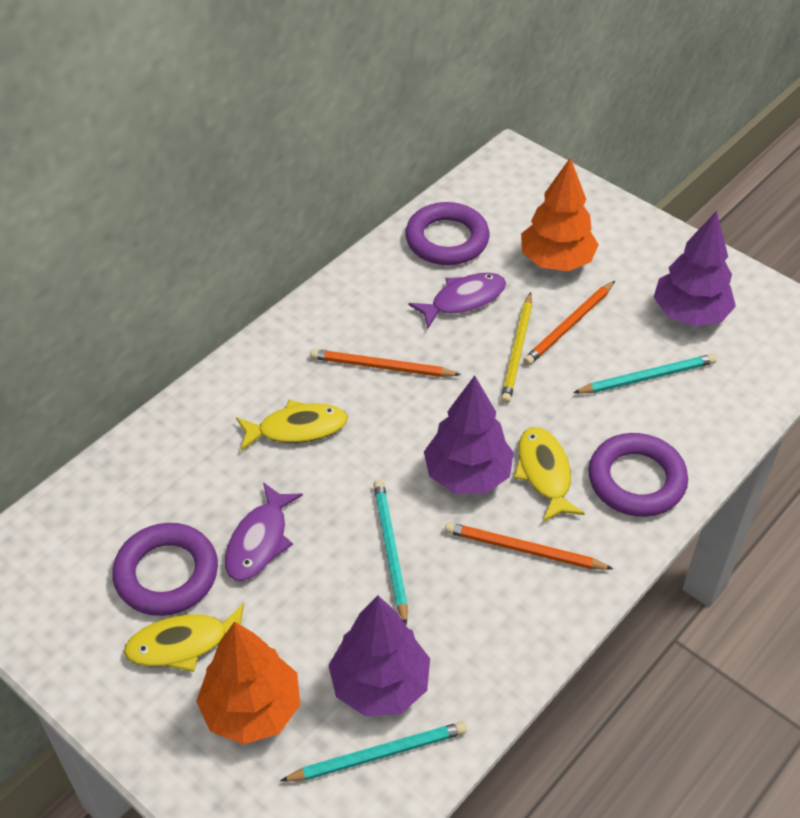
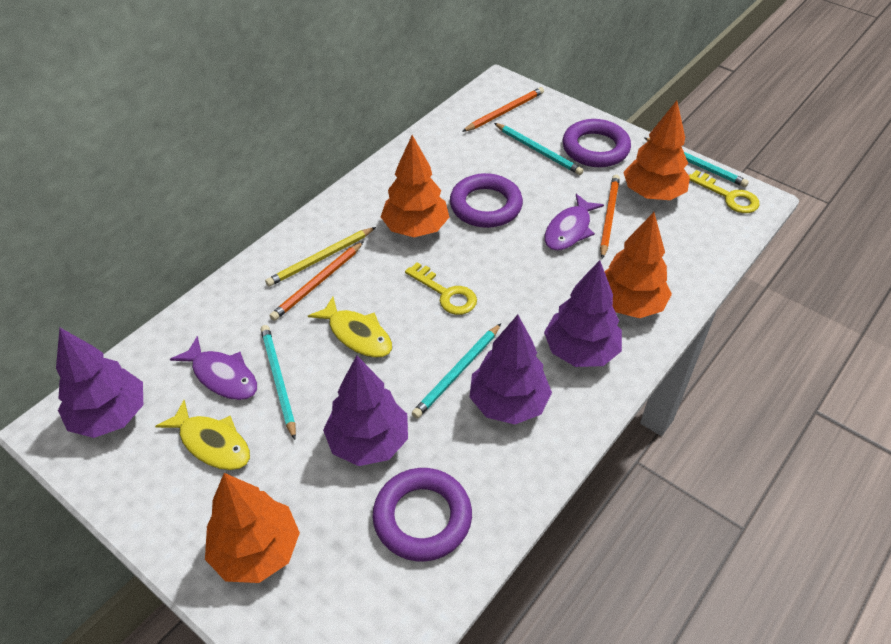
orange tree: [196,621,300,744] [521,158,599,271] = 2 -> [205,473,300,583] [381,135,449,237] [604,212,672,318] [623,100,690,200] = 4
purple tree: [328,596,430,716] [424,375,514,494] [654,211,736,326] = 3 -> [56,327,143,438] [323,355,408,466] [470,315,552,424] [544,260,622,367] = 4
turquoise pencil: [280,722,467,782] [374,480,408,625] [573,354,716,393] = 3 -> [261,325,296,440] [412,324,501,419] [494,123,584,175] [644,138,749,187] = 4
yellow fish: [124,603,244,672] [236,400,348,451] [514,427,585,522] = 3 -> [155,400,250,470] [308,296,392,358] = 2
yellow key: none = 0 -> [405,262,477,315] [689,170,759,213] = 2

